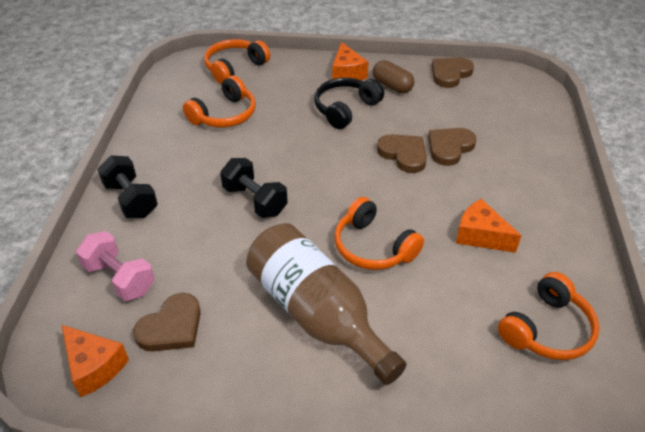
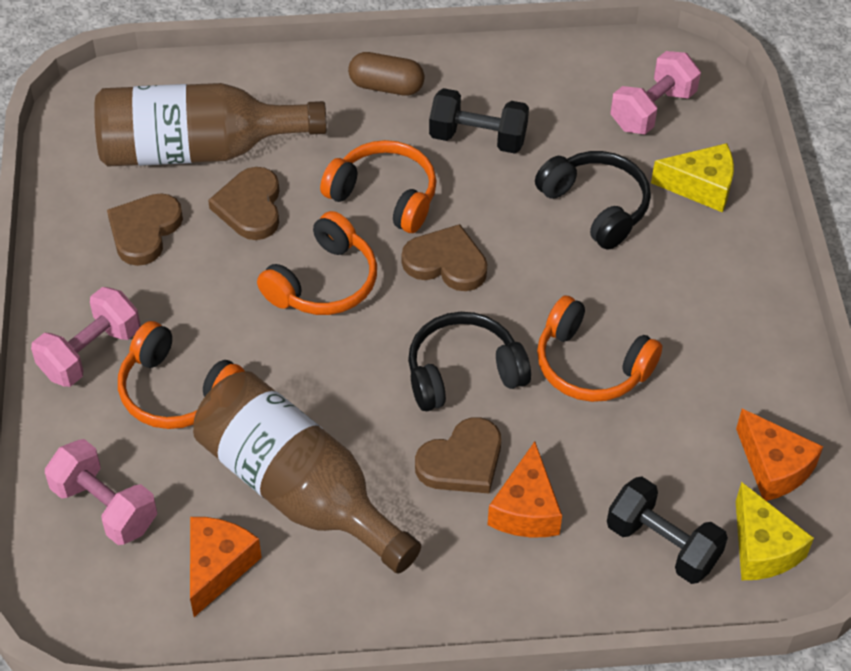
black headphones: [314,78,384,129] = 1 -> [408,312,531,411] [535,151,651,249] = 2
brown bottle: [246,223,407,385] = 1 -> [94,83,327,167] [193,371,421,574] = 2
pink dumbbell: [76,231,155,301] = 1 -> [31,287,140,387] [45,439,157,545] [611,51,701,134] = 3
yellow cheese: none = 0 -> [651,143,734,212] [736,482,814,580] = 2

